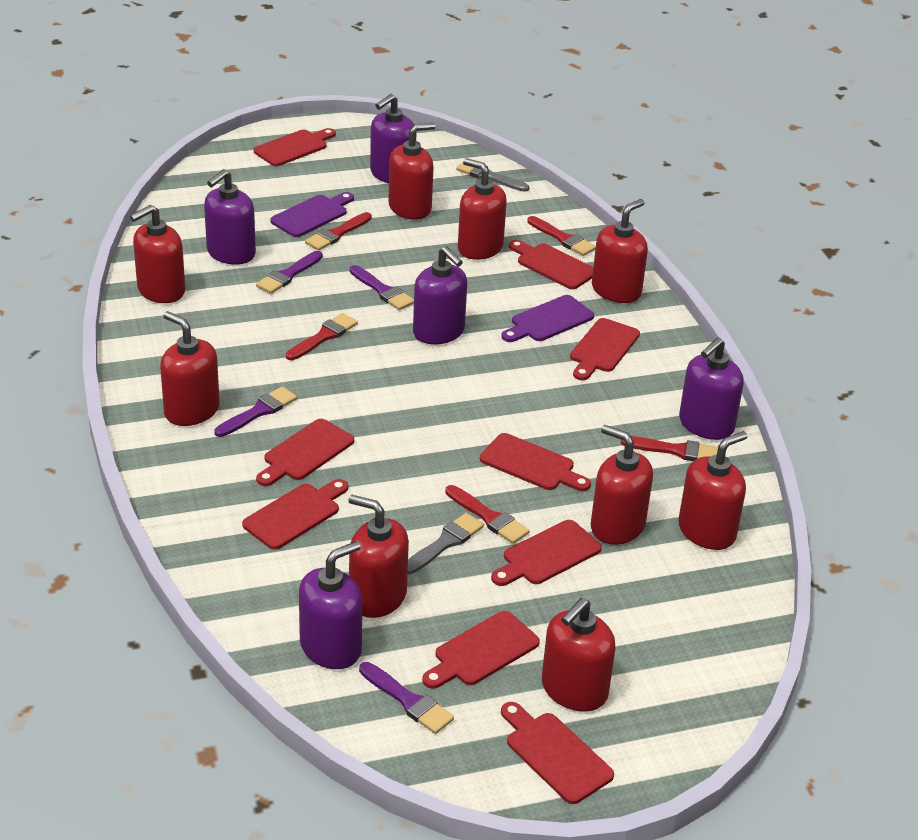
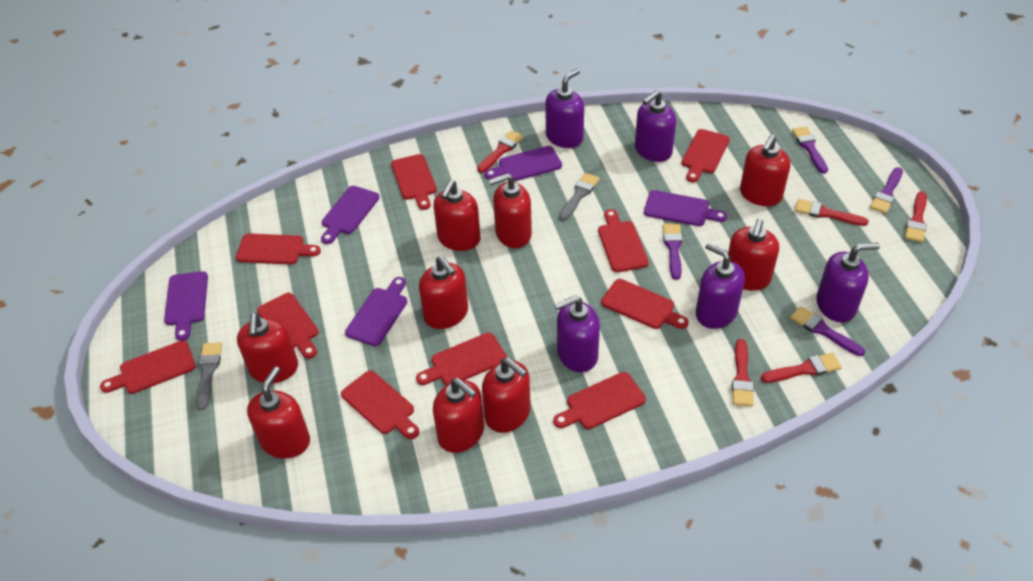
purple cutting board: [270,192,354,237] [501,295,594,342] = 2 -> [164,271,208,341] [321,186,380,244] [345,277,407,346] [484,146,562,181] [644,190,727,226] = 5
red cutting board: [242,479,348,550] [254,128,336,166] [256,419,354,486] [422,611,540,689] [480,433,591,491] [491,520,602,586] [501,702,614,804] [509,240,593,289] [570,318,640,380] = 9 -> [100,340,196,394] [236,233,321,264] [257,293,319,359] [341,370,419,439] [391,154,437,210] [416,333,507,385] [553,372,646,429] [598,209,649,272] [601,279,689,329] [682,129,730,182] = 10

